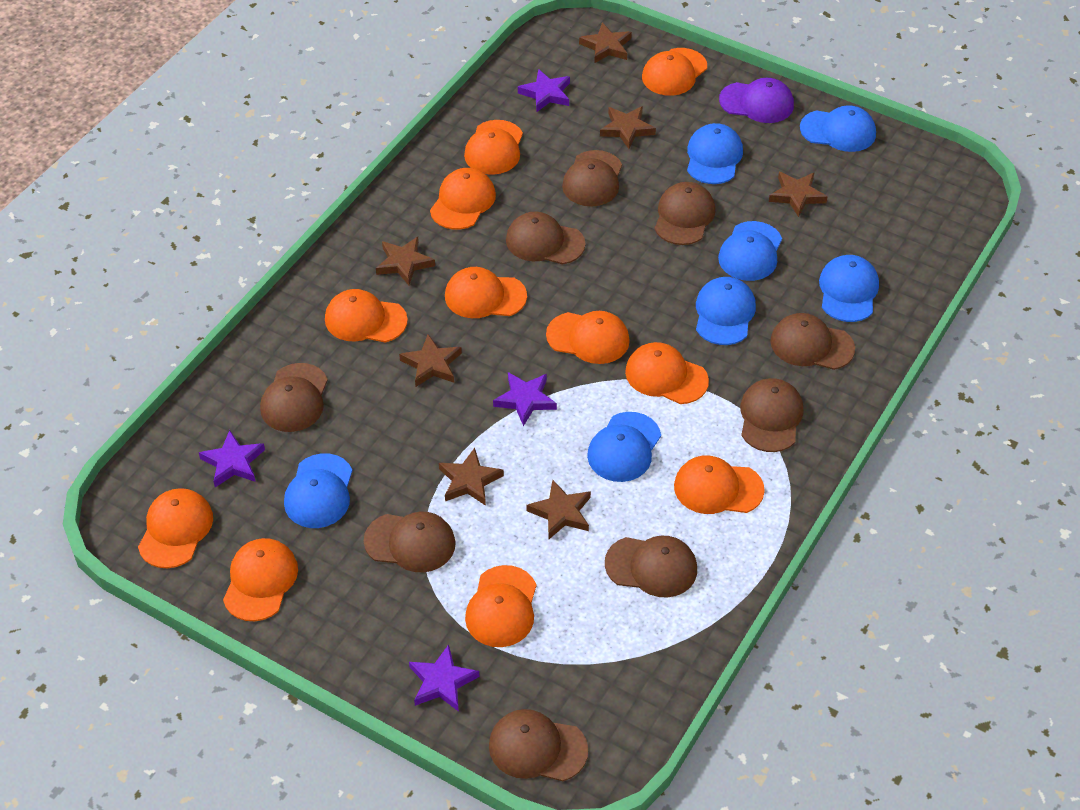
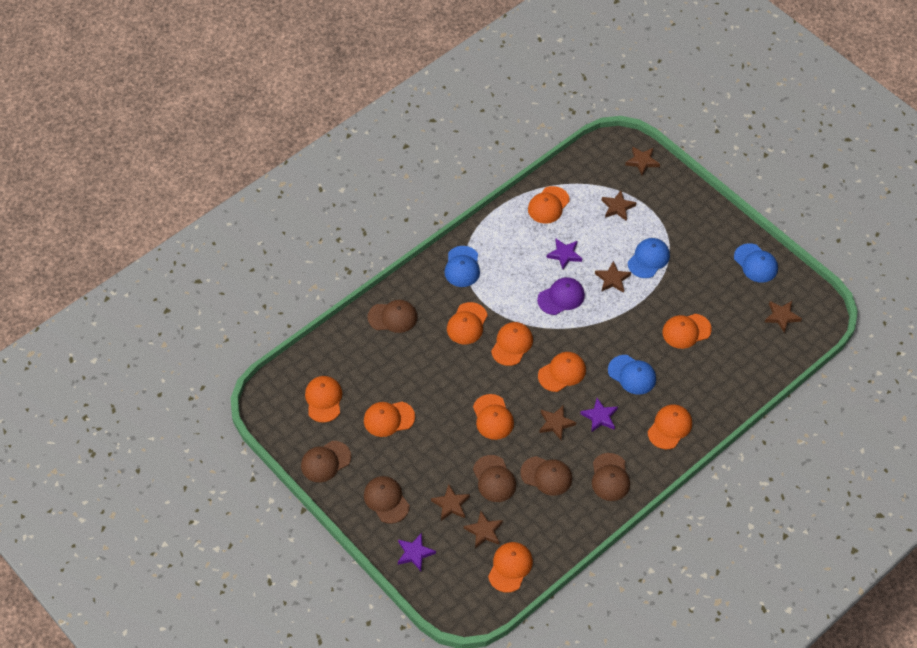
blue cap: [284,453,352,528] [587,412,661,482] [687,123,743,184] [696,277,756,345] [718,221,782,281] [800,105,876,152] [819,255,879,322] = 7 -> [444,246,480,287] [608,355,656,395] [628,238,670,278] [734,243,778,283] = 4
brown cap: [260,363,328,432] [364,512,456,572] [489,709,588,781] [506,211,585,264] [562,150,622,207] [605,536,697,598] [654,182,715,245] [740,378,803,452] [770,313,855,370] = 9 -> [301,441,351,482] [364,476,410,524] [367,300,418,333] [473,455,516,502] [520,456,572,496] [592,453,630,501] = 6
orange cap: [138,488,213,568] [223,538,298,621] [325,289,408,343] [430,168,496,230] [445,267,527,318] [464,120,523,175] [465,565,537,647] [546,311,630,364] [625,342,709,404] [642,48,707,96] [674,456,765,514] = 11 -> [305,376,342,423] [364,402,415,437] [447,302,488,344] [473,394,514,440] [488,542,533,593] [491,322,533,366] [528,186,570,224] [538,352,586,392] [648,404,692,450] [662,314,712,349] = 10
purple star: [199,430,265,487] [409,644,479,712] [493,372,557,426] [518,69,570,112] = 4 -> [398,533,436,571] [547,239,582,270] [580,398,618,432] = 3

